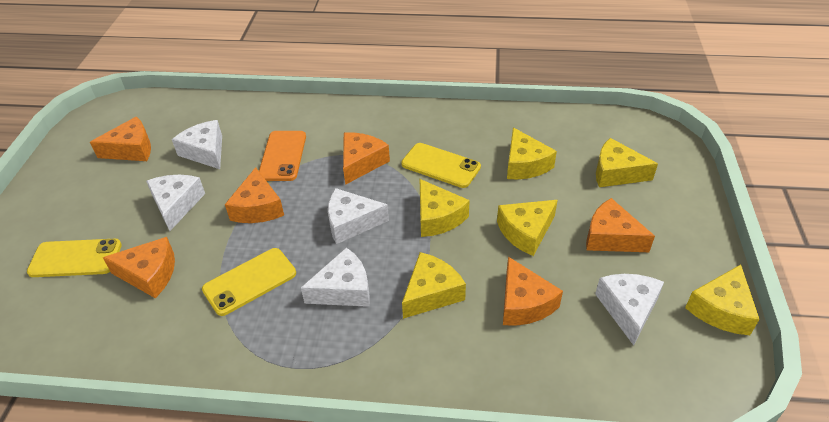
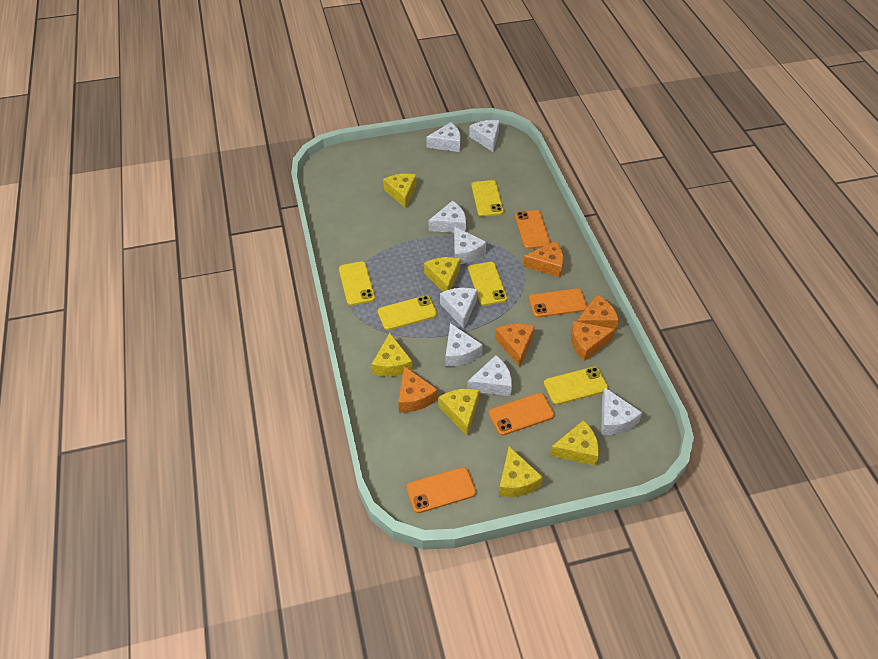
orange cheese: [90,117,151,161] [103,237,175,298] [225,167,284,223] [343,133,390,185] [503,257,563,326] [586,198,655,252] = 6 -> [398,366,438,412] [495,323,535,367] [523,241,563,277] [571,321,615,361] [577,295,619,331] = 5
orange phone: [259,131,306,181] = 1 -> [406,467,476,513] [489,393,554,435] [515,210,550,249] [529,288,587,317] = 4
white cheese: [146,175,205,231] [172,120,222,169] [301,247,370,307] [328,188,389,244] [595,274,664,345] = 5 -> [426,122,461,152] [429,201,466,233] [440,288,478,329] [445,323,483,366] [454,227,486,264] [467,355,512,396] [469,120,500,152] [601,388,642,435] = 8
yellow phone: [27,239,122,277] [202,248,296,316] [401,143,481,188] = 3 -> [339,261,375,306] [378,295,437,330] [468,262,507,306] [471,180,504,217] [544,367,608,405] = 5

